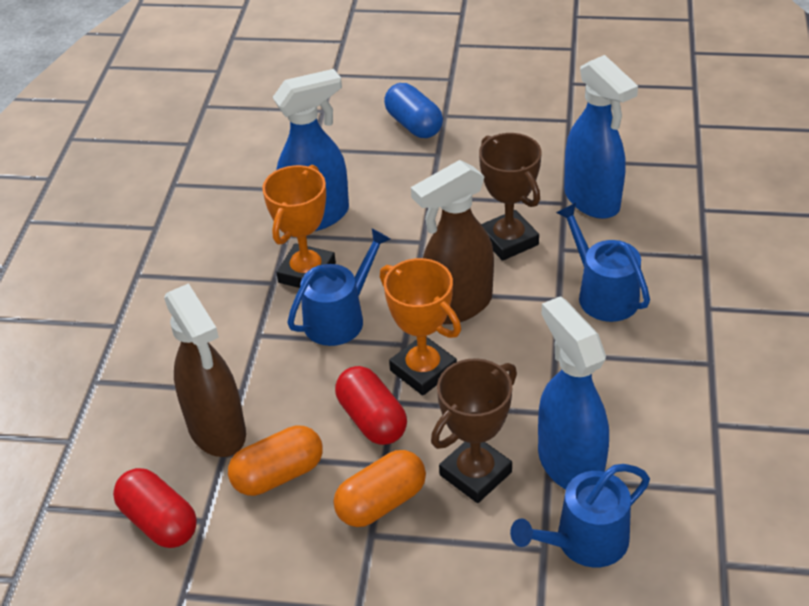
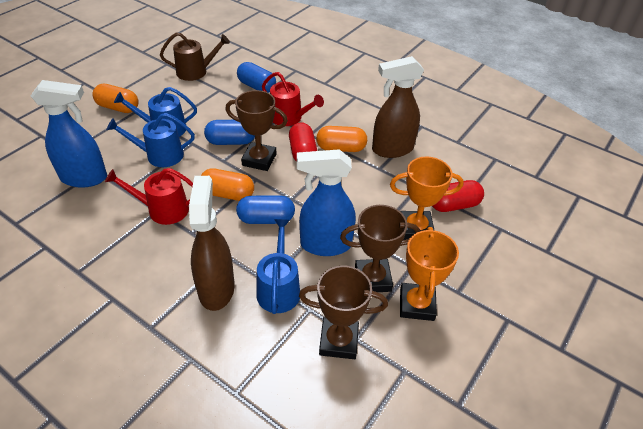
blue capsule: [384,83,443,138] = 1 -> [204,120,255,145] [236,195,295,224] [237,62,276,93] = 3
blue spray bottle: [272,69,349,231] [538,296,609,490] [564,55,638,219] = 3 -> [31,80,107,187] [297,149,356,256] = 2
brown trophy: [431,358,517,503] [479,133,542,261] = 2 -> [225,90,288,171] [299,266,388,359] [340,205,420,292] = 3
brown watering can: none = 0 -> [160,32,230,81] = 1
orange capsule: [228,425,323,496] [334,450,426,527] = 2 -> [92,84,139,113] [201,168,254,201] [316,126,367,152] = 3
red watering can: none = 0 -> [105,168,193,225] [262,72,324,126] = 2

